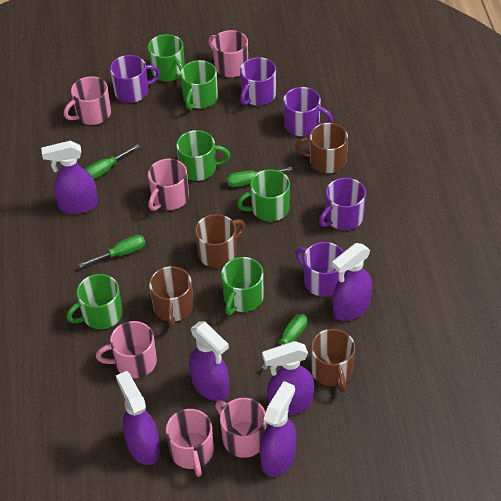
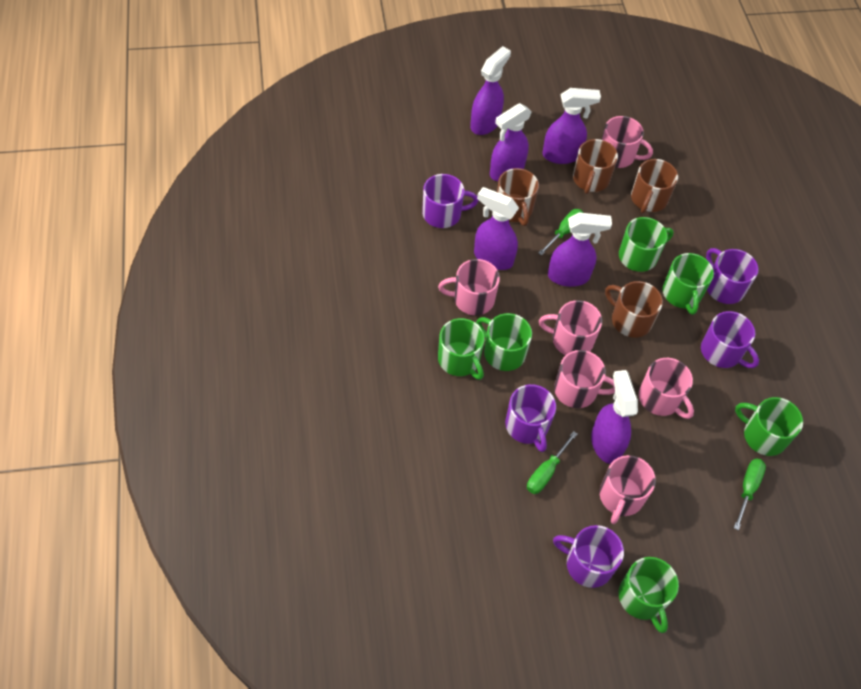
green screwdriver: [79,235,146,267] [85,144,140,179] [227,167,292,187] [261,314,308,370] = 4 -> [527,431,577,494] [538,209,584,256] [734,458,766,530] = 3

